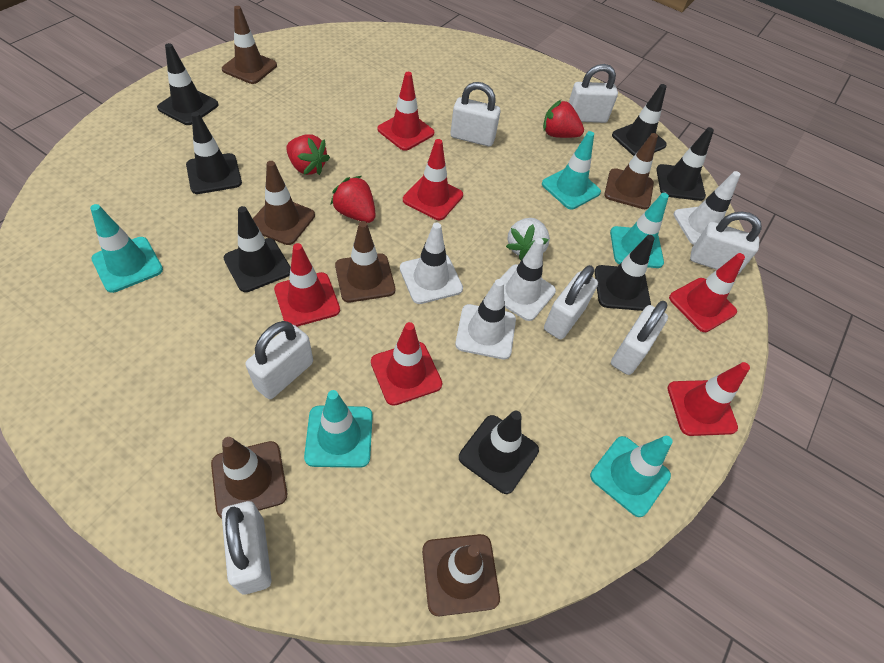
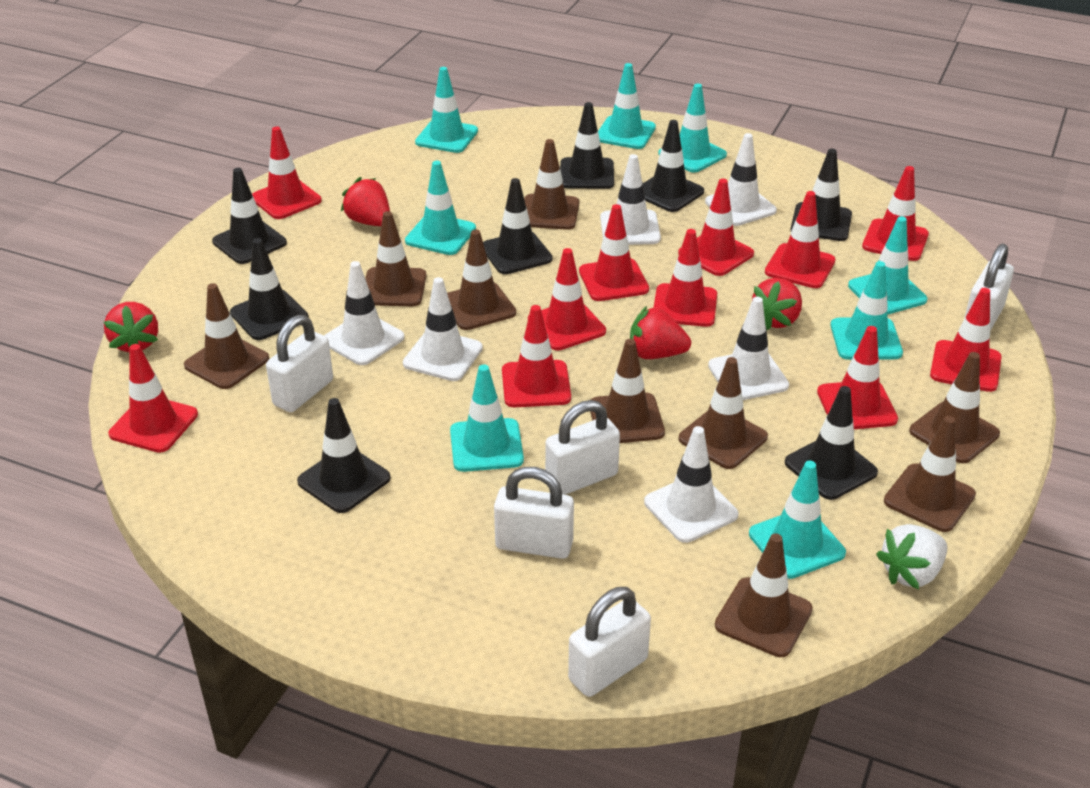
black traffic cone: [157,43,219,125] [186,112,242,194] [224,206,290,292] [459,411,539,494] [595,235,655,311] [612,84,667,156] [656,127,714,201] = 7 -> [212,168,287,264] [230,238,309,340] [297,398,391,513] [483,178,553,274] [560,102,614,189] [643,120,704,212] [785,386,878,500] [791,149,852,241] = 8
brown traffic cone: [211,437,287,518] [222,6,277,84] [253,161,315,245] [335,221,395,302] [422,534,500,616] [604,133,658,209] = 6 -> [184,283,269,389] [365,211,426,306] [447,230,516,330] [524,139,579,230] [590,339,665,443] [679,357,768,469] [715,533,813,657] [884,416,976,532] [909,352,1000,463] = 9
red strawberry: [286,135,330,175] [330,176,376,223] [543,100,584,138] = 3 -> [104,302,158,352] [341,177,390,226] [630,306,691,359] [752,278,802,330] = 4
red traffic cone: [274,243,340,327] [371,322,442,406] [377,72,434,151] [403,139,463,220] [667,362,750,436] [669,253,745,332] = 6 -> [108,344,198,453] [252,126,322,219] [502,305,571,407] [528,248,606,350] [579,204,649,301] [654,229,717,327] [678,179,754,276] [765,191,836,288] [817,326,898,429] [862,166,929,261] [930,288,1002,392] = 11
turquoise traffic cone: [90,204,163,293] [304,390,373,468] [542,131,601,209] [590,436,673,517] [610,193,669,268] = 5 -> [405,161,476,255] [415,67,478,153] [450,365,524,472] [598,63,656,149] [658,83,727,172] [749,461,846,579] [831,261,903,360] [848,216,927,315] = 8
white padlock: [222,501,272,594] [246,321,313,399] [451,82,501,147] [544,265,598,339] [569,64,618,123] [611,301,668,375] [690,211,762,275] = 7 -> [266,315,333,412] [494,467,574,559] [545,400,620,495] [568,587,651,697] [965,243,1014,331] = 5
white traffic cone: [400,222,463,304] [455,279,516,359] [500,238,556,321] [673,171,740,245] = 4 -> [324,261,405,365] [403,277,483,381] [600,154,661,245] [644,426,738,543] [705,133,777,226] [708,297,789,400] = 6

